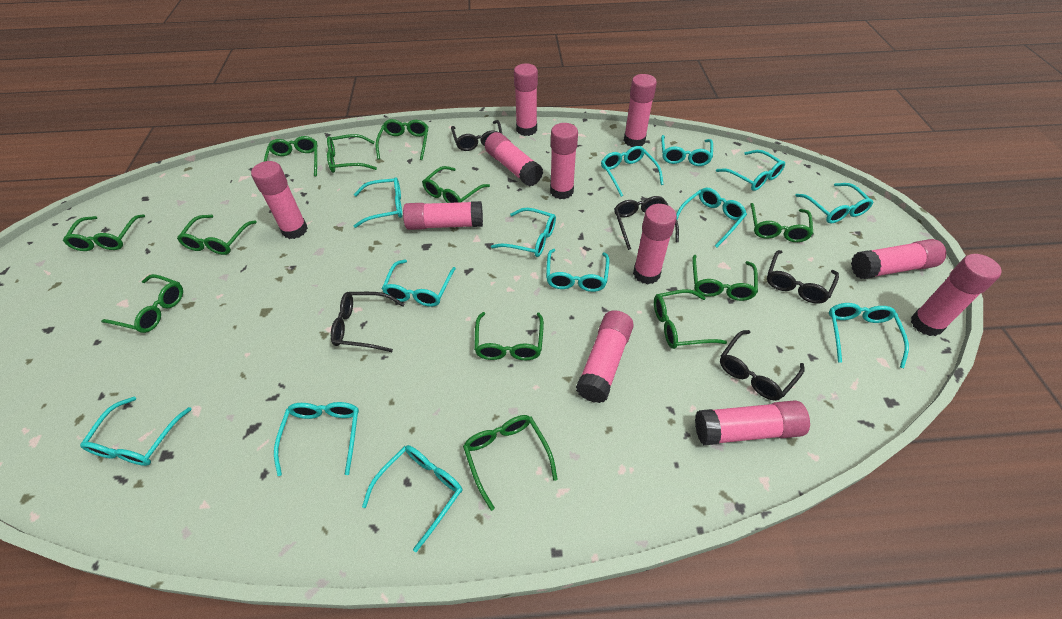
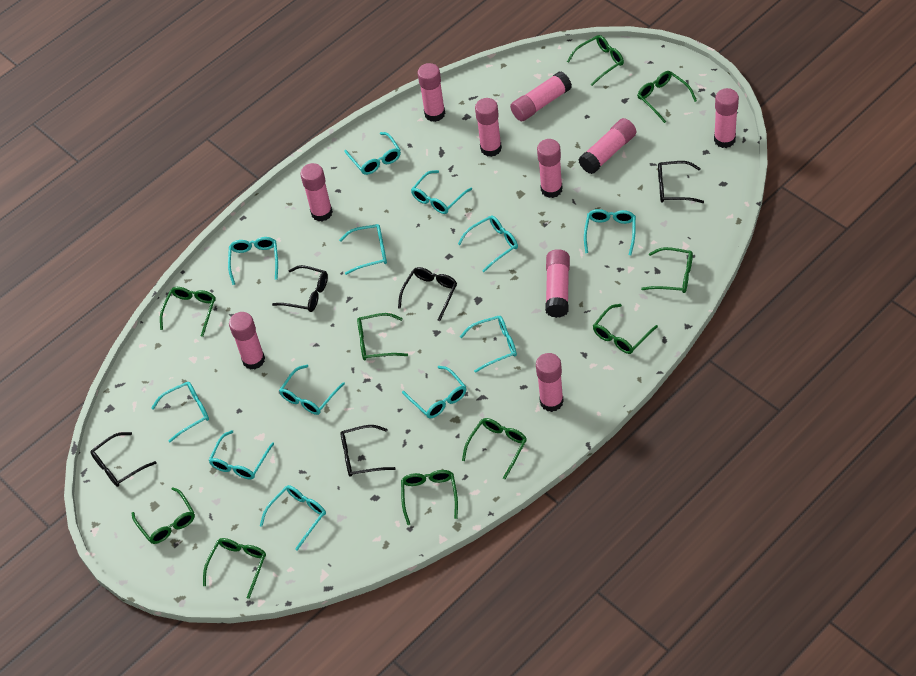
green glasses: [63,214,145,251] [101,274,183,333] [177,215,257,255] [264,136,317,176] [327,134,377,173] [376,119,429,160] [422,166,490,203] [463,415,558,511] [474,312,544,360] [654,289,727,349] [692,255,758,301] [750,203,813,242] = 12 -> [132,487,195,544] [160,287,216,337] [203,538,266,599] [357,313,408,360] [401,470,458,525] [462,418,527,479] [567,35,624,86] [593,304,658,354] [638,71,697,123] [641,247,693,293] = 10
pink glue stick: [251,161,308,239] [403,201,483,230] [485,132,543,187] [514,64,538,136] [550,123,578,199] [576,310,634,403] [624,74,657,147] [633,204,677,284] [695,400,810,445] [851,239,946,279] [911,254,1002,336] = 11 -> [229,312,265,370] [300,163,333,221] [418,63,445,122] [475,98,502,157] [510,71,572,122] [536,353,564,412] [537,139,563,198] [545,249,570,318] [578,118,636,174] [714,88,739,148] = 10
turquoise glasses: [80,397,192,466] [274,402,359,476] [354,177,402,228] [362,445,462,552] [382,260,456,307] [491,208,556,257] [546,249,609,292] [601,146,664,197] [661,135,713,166] [676,188,747,247] [716,150,785,191] [795,183,873,223] [829,303,909,368] = 13 -> [151,382,209,442] [208,430,274,479] [228,237,278,285] [260,485,326,551] [279,365,345,415] [339,224,387,275] [344,132,401,175] [402,366,466,418] [411,170,472,214] [458,216,518,272] [460,316,517,373] [584,209,636,255] = 12

